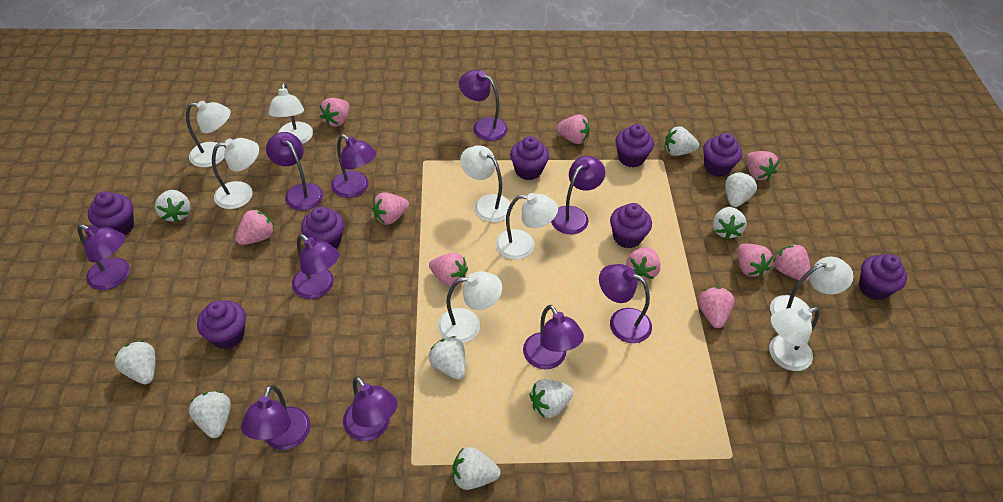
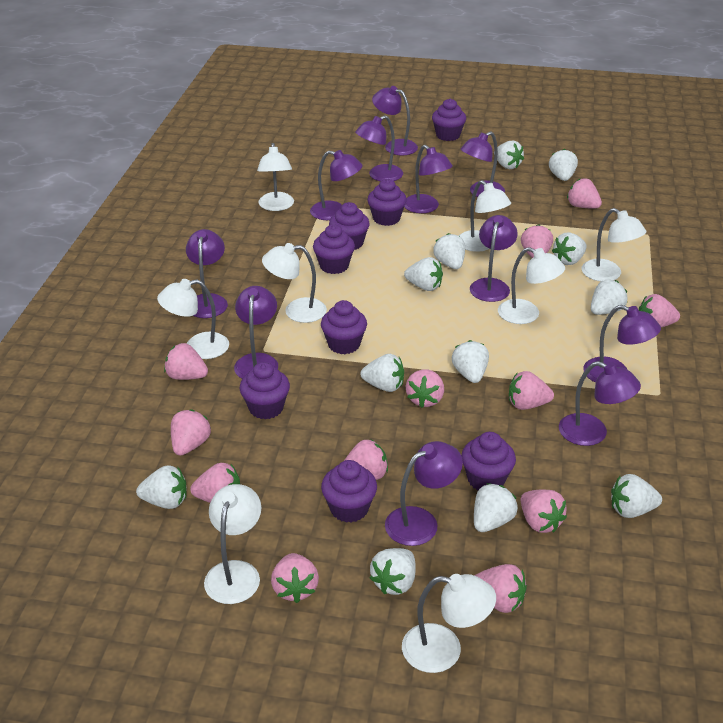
pink strawberry: [236,209,275,245] [320,98,349,127] [372,192,409,225] [429,253,468,287] [556,114,590,144] [626,247,661,281] [698,287,734,328] [738,244,773,278] [746,151,779,181] [773,244,811,282] = 10 -> [164,343,208,380] [171,409,211,456] [190,463,240,503] [271,553,319,603] [344,439,388,480] [406,369,444,408] [475,564,527,613] [509,371,554,410] [521,224,553,258] [521,490,567,533] [567,178,602,209] [639,294,680,327] = 12
purple lamp: [77,224,130,290] [241,385,311,450] [266,132,323,211] [292,234,339,299] [331,134,376,198] [343,376,398,441] [459,70,508,141] [523,305,584,369] [551,156,605,234] [599,264,652,343] = 10 -> [186,229,228,318] [234,286,278,379] [310,150,363,220] [355,115,403,181] [372,86,418,155] [385,441,463,546] [404,145,453,213] [460,131,505,197] [470,215,518,302] [559,361,641,446] [583,305,661,383] = 11
white strawberry: [114,341,155,384] [155,190,191,222] [189,391,231,438] [429,336,466,380] [453,447,501,490] [530,379,573,418] [665,126,699,156] [713,207,747,239] [725,172,757,207] = 9 -> [136,466,186,509] [360,354,404,392] [370,548,416,595] [404,257,443,291] [433,233,465,269] [452,340,489,383] [474,483,518,532] [494,140,524,169] [549,149,578,181] [552,232,587,265] [591,280,628,315] [611,474,662,518] = 12

